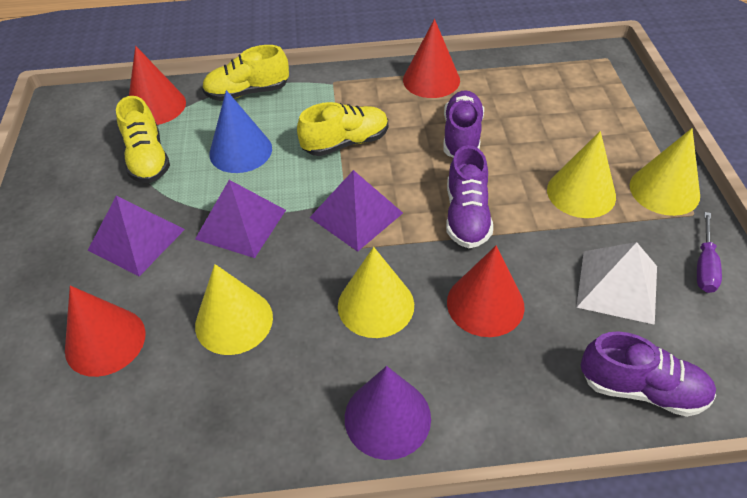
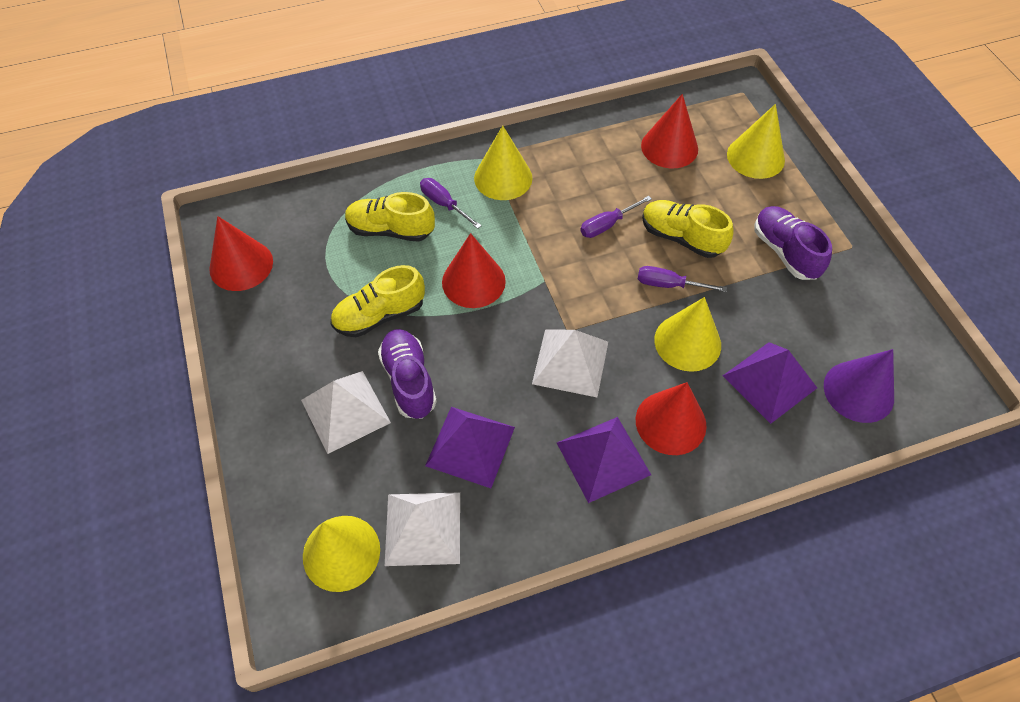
blue cone: [209,90,272,173] = 1 -> none = 0
purple screwdriver: [697,212,722,293] = 1 -> [420,178,482,229] [580,196,652,238] [638,266,727,292] = 3
purple shoe: [443,90,484,157] [446,145,493,248] [581,332,716,417] = 3 -> [378,329,437,419] [755,206,832,280] = 2
white pyramid: [576,242,657,325] = 1 -> [301,371,391,454] [385,492,460,566] [532,329,608,397] = 3

